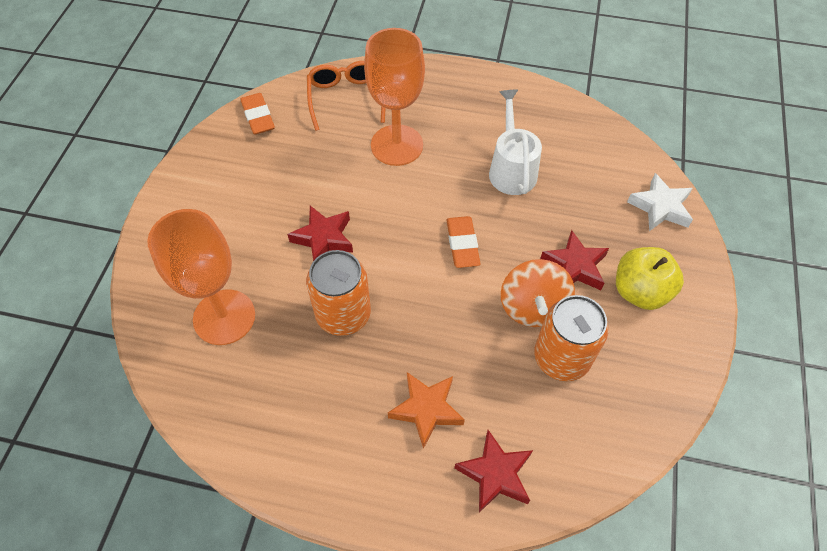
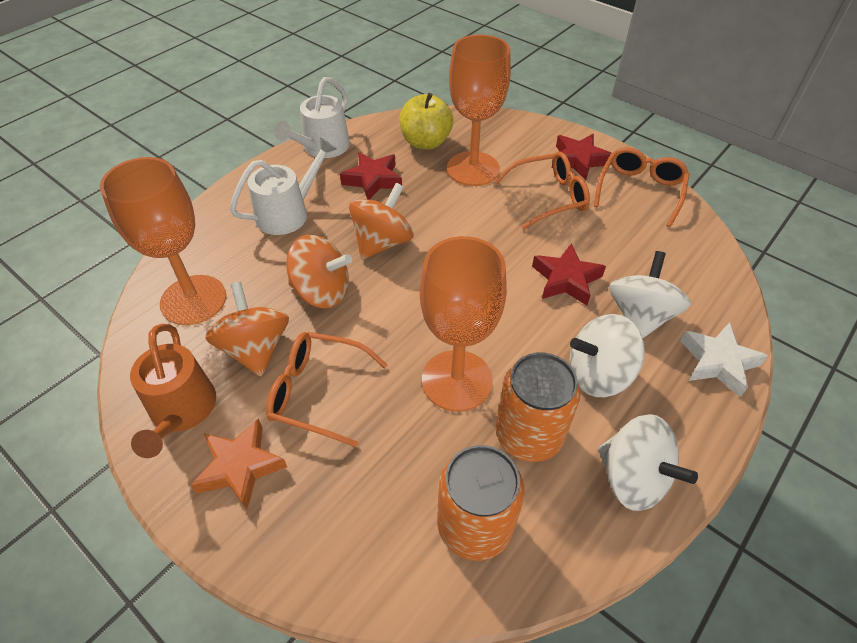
orange eraser: [241,93,275,135] [447,216,481,268] = 2 -> none = 0
orange glasses: [307,61,386,131] = 1 -> [266,332,388,447] [495,152,590,230] [594,147,690,227] = 3
orange goblet: [147,209,255,345] [364,28,425,166] = 2 -> [100,157,226,325] [420,236,507,411] [447,34,511,186] = 3
orange spinning top: [501,259,575,327] = 1 -> [205,282,289,376] [286,235,352,309] [349,183,413,260] = 3
orange watering can: none = 0 -> [130,324,216,458] = 1
white spinning top: none = 0 -> [570,314,645,397] [598,414,698,511] [609,251,691,338] = 3
white watering can: [489,90,542,195] = 1 -> [230,137,336,235] [274,77,350,158] = 2

